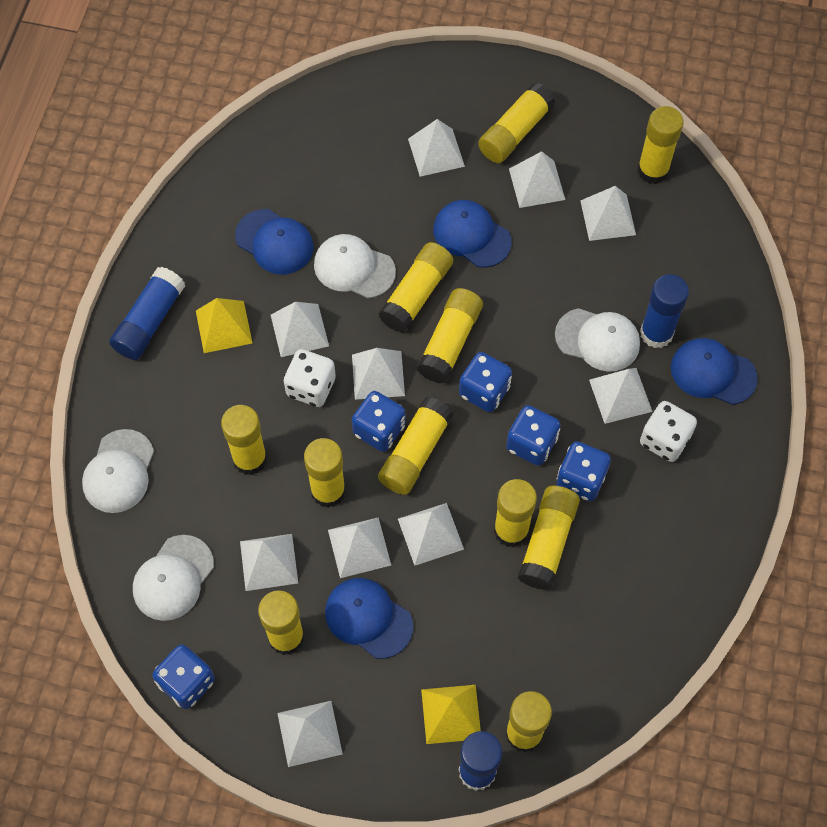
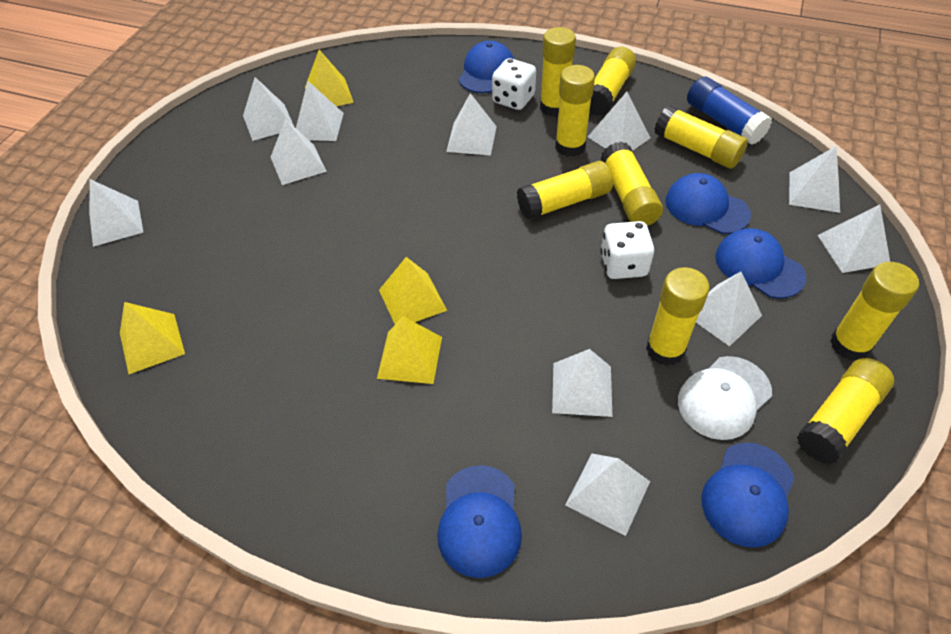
blue cap: [235,209,314,274] [325,578,413,659] [433,200,512,268] [671,338,758,405] = 4 -> [437,465,522,578] [458,41,514,93] [665,173,751,234] [701,443,795,548] [715,228,806,299] = 5
blue dice: [152,645,215,709] [352,391,405,452] [459,352,512,412] [506,405,561,466] [557,441,611,501] = 5 -> none = 0
blue glue stick: [109,267,186,360] [459,731,502,791] [640,274,689,348] = 3 -> [687,76,772,145] = 1
white cap: [82,429,154,513] [133,535,214,621] [314,234,396,298] [555,308,640,372] = 4 -> [678,356,772,440] = 1
white pyramid: [240,534,298,591] [271,302,329,357] [277,701,343,767] [328,517,391,578] [352,348,405,400] [398,503,464,566] [408,119,465,177] [509,151,565,208] [580,186,636,241] [589,368,653,424] = 10 -> [89,179,144,247] [243,77,294,141] [271,119,327,185] [296,81,344,141] [446,93,497,156] [552,349,612,417] [565,454,650,536] [588,92,650,150] [696,272,762,347] [789,146,840,213] [817,205,890,273] = 11
yellow glue stick: [221,405,267,475] [258,590,304,655] [304,438,346,508] [378,242,453,333] [378,397,454,495] [417,288,483,384] [478,82,555,163] [494,479,537,547] [505,691,552,753] [518,486,580,590] [637,106,684,184] = 11 -> [517,161,613,220] [540,27,576,117] [555,65,595,157] [589,47,636,116] [600,142,663,226] [646,267,710,366] [654,105,748,169] [797,358,894,464] [830,262,919,360] = 9
yellow pyramid: [196,298,252,353] [421,685,481,744] = 2 -> [120,302,185,375] [305,50,354,106] [377,316,442,384] [379,257,447,324] = 4

